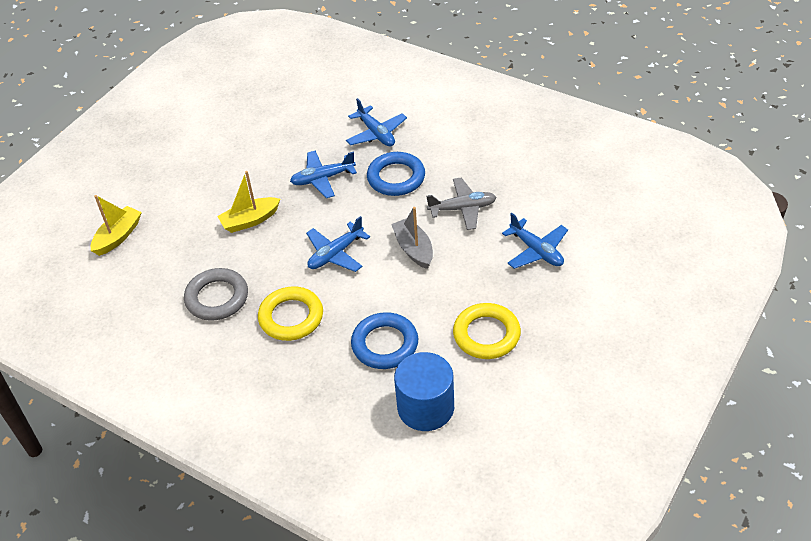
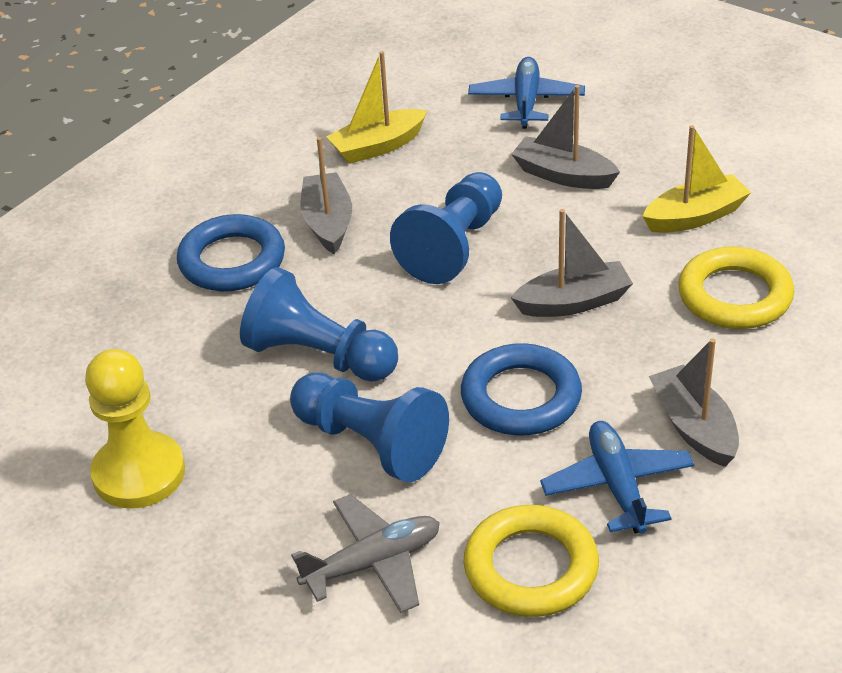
blue cylinder: [394,352,454,431] = 1 -> none = 0
blue pawn: none = 0 -> [240,267,398,382] [290,373,449,482] [390,172,502,284] = 3
blue plane: [290,150,357,198] [306,216,370,272] [346,98,407,147] [502,213,568,269] = 4 -> [468,57,585,129] [540,421,694,534] = 2
grey boat: [391,207,433,269] = 1 -> [300,137,352,254] [511,85,620,189] [511,209,633,317] [649,338,739,467] = 4
grey ring: [184,268,248,321] = 1 -> none = 0
yellow pawn: none = 0 -> [85,349,185,509] = 1

